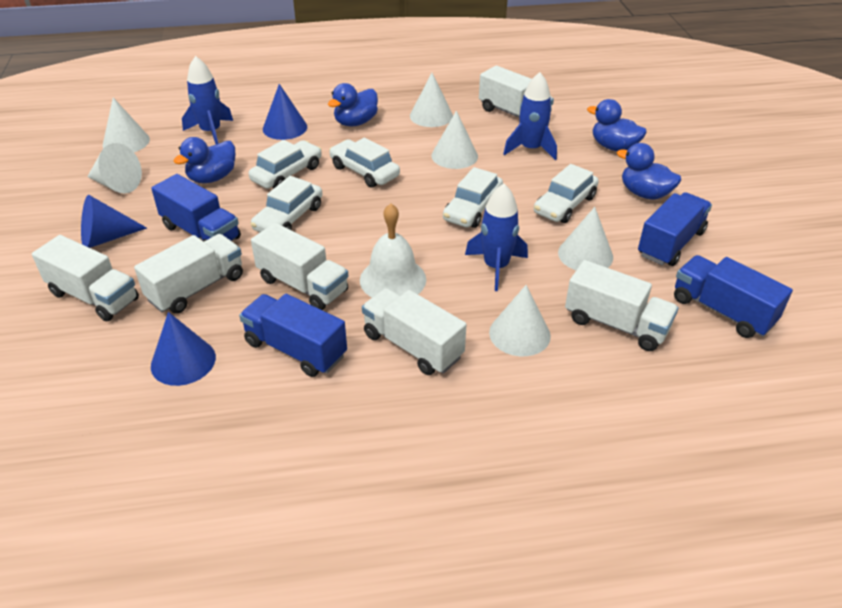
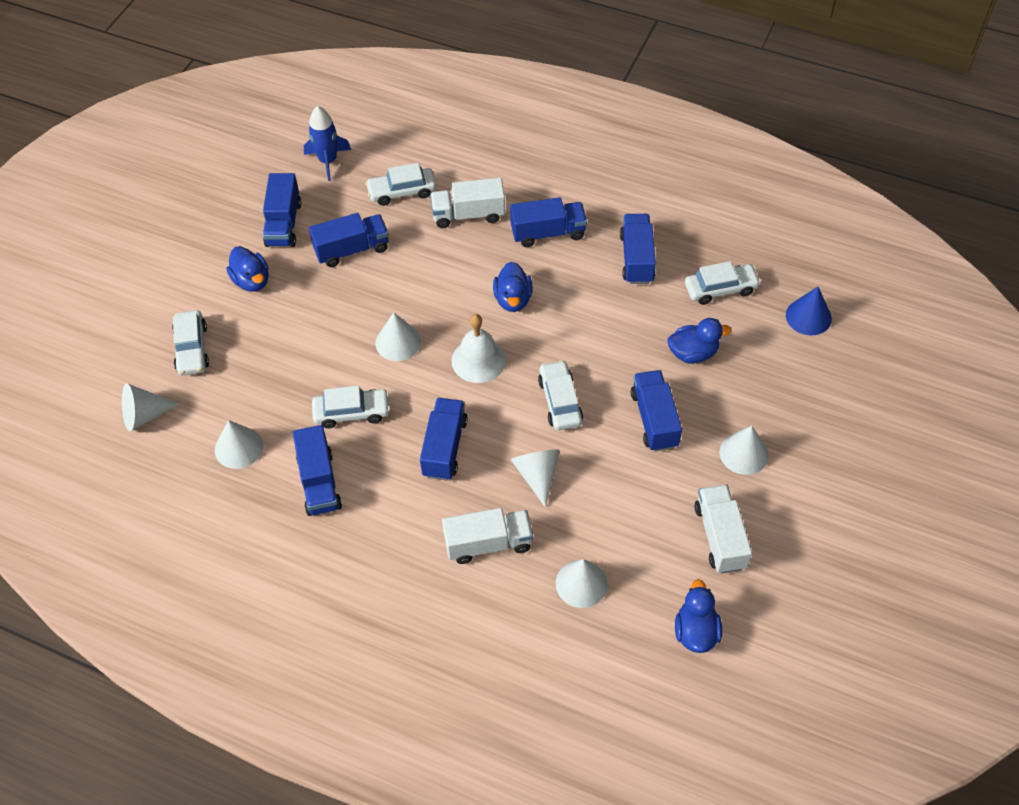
blue cone: [81,195,147,248] [151,312,216,386] [263,84,307,140] = 3 -> [786,287,832,335] = 1
blue rocket: [182,56,233,144] [465,183,528,291] [503,72,557,160] = 3 -> [304,106,351,181] = 1
blue truck: [151,174,241,242] [239,294,347,377] [638,192,712,266] [674,255,793,338] = 4 -> [263,173,301,247] [293,425,342,516] [309,213,389,267] [420,398,468,480] [510,197,587,247] [620,214,656,284] [631,370,682,452] = 7
white truck: [32,235,139,322] [134,234,243,314] [251,223,348,310] [362,288,467,375] [479,66,554,118] [565,260,678,351] = 6 -> [430,178,505,228] [442,508,533,564] [695,484,752,574] = 3

